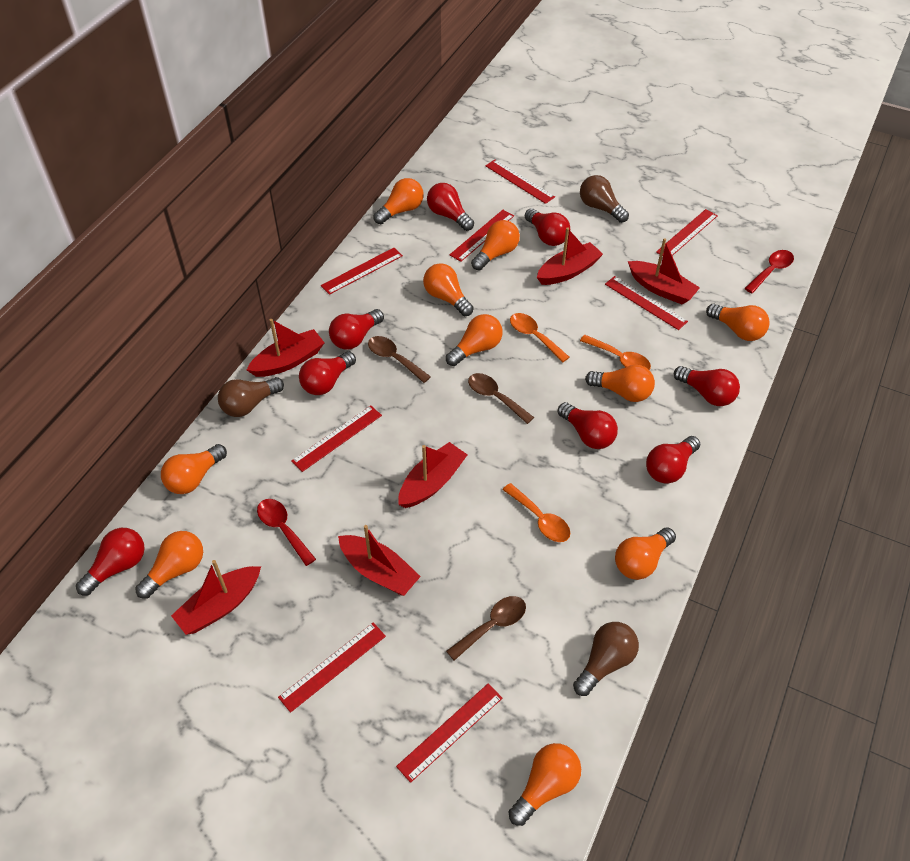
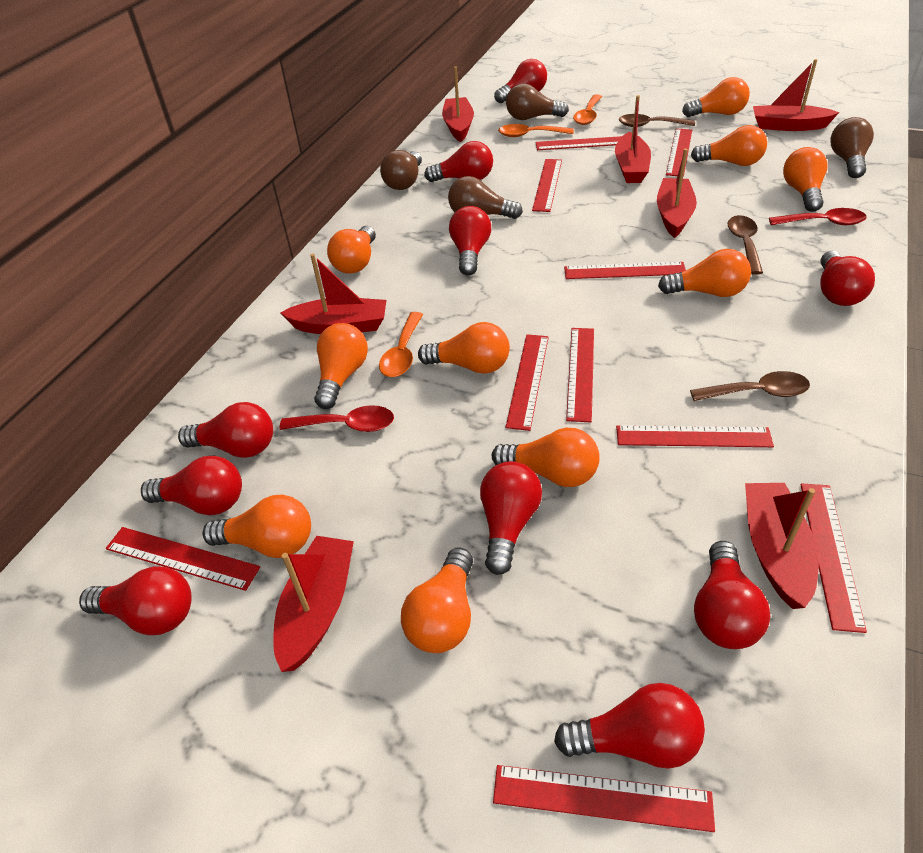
brown light bulb: [218,377,284,417] [573,622,639,696] [580,175,629,223] = 3 -> [380,150,422,190] [448,176,523,219] [506,83,569,120] [830,117,874,178] = 4
red boat: [171,560,261,635] [247,319,325,377] [338,525,421,596] [398,442,467,508] [537,227,603,285] [628,238,700,304] = 6 -> [274,536,354,672] [280,254,387,334] [442,66,474,142] [615,95,651,183] [657,148,697,238] [745,483,819,609] [753,59,839,131] = 7
red light bulb: [76,528,145,596] [299,351,356,395] [329,309,384,350] [427,183,474,231] [525,208,570,246] [558,402,618,449] [646,436,700,484] [674,366,740,406] = 8 -> [79,566,192,635] [141,456,242,515] [178,402,273,458] [424,141,493,182] [449,206,491,275] [480,461,542,575] [494,59,547,103] [554,683,705,769] [694,541,770,649] [820,251,875,306] = 10
red ruler: [278,622,386,713] [291,405,382,472] [321,248,403,295] [396,684,502,783] [449,210,514,262] [485,160,555,204] [605,276,688,330] [656,209,718,256] = 8 -> [106,527,260,591] [493,765,715,832] [506,334,549,431] [532,159,562,212] [536,136,622,150] [564,262,686,279] [566,328,594,422] [616,425,774,447] [666,128,692,177] [801,483,867,633] = 10

